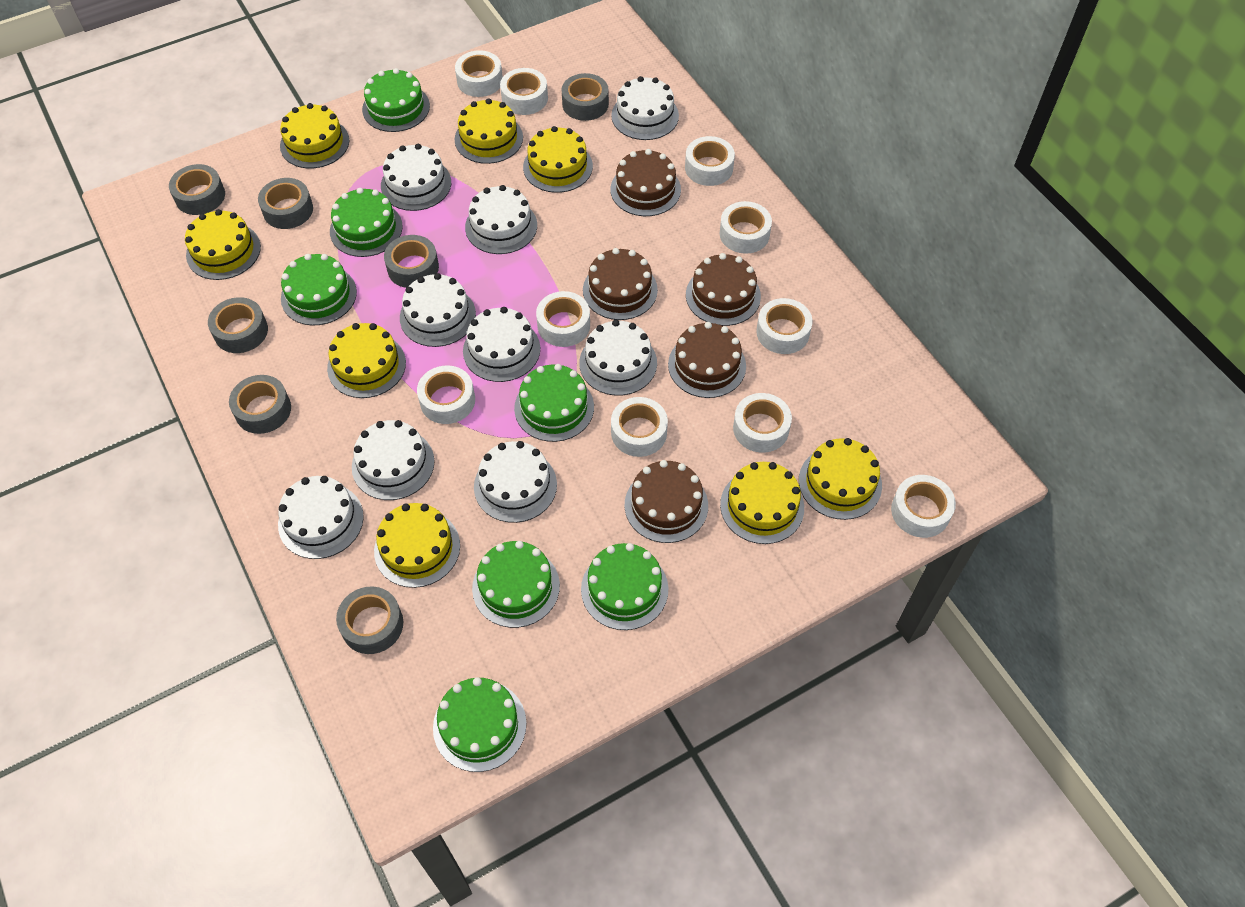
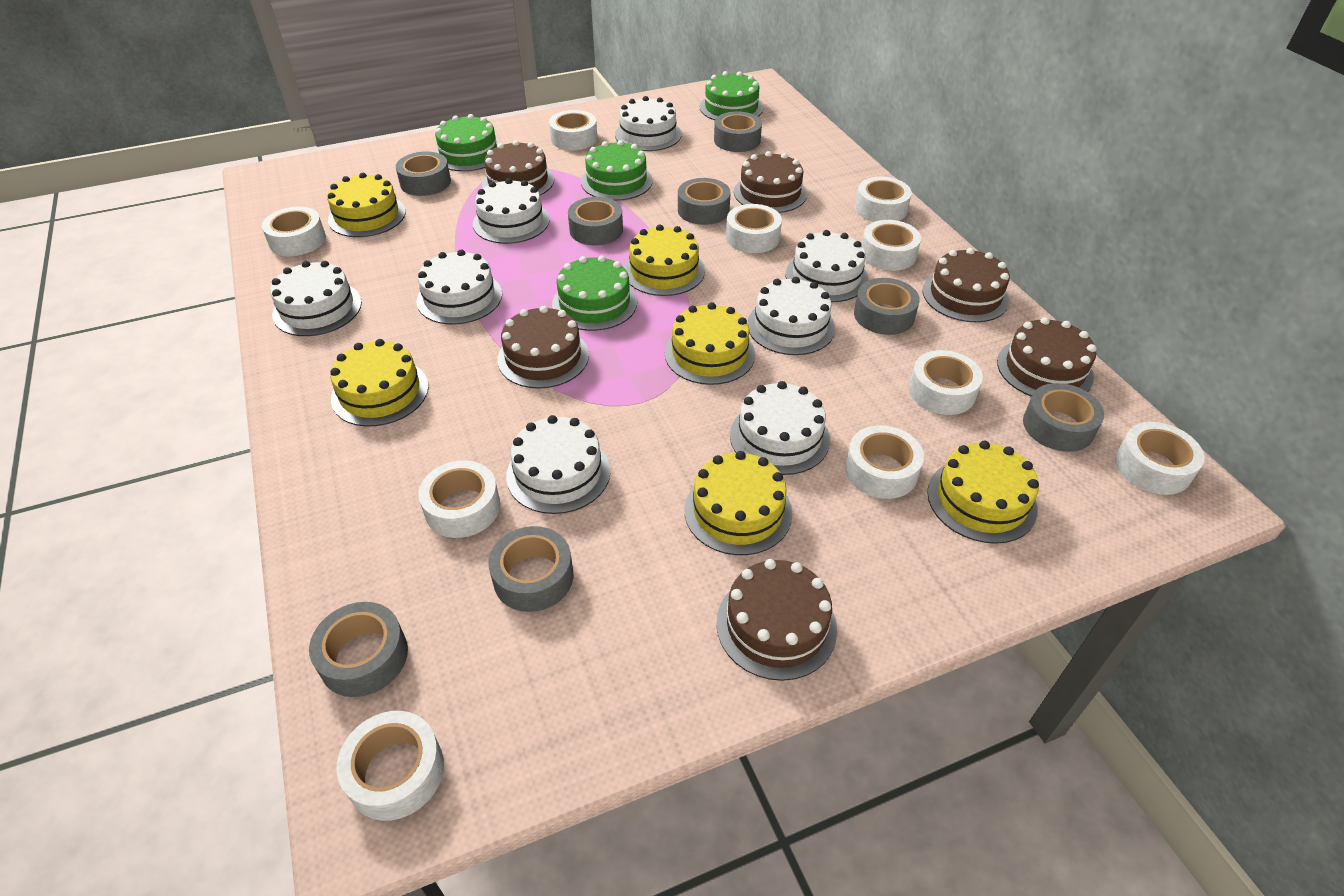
brown cake: [583,248,658,320] [610,149,681,216] [625,460,708,543] [668,322,746,398] [686,253,761,326] = 5 -> [482,140,554,195] [497,306,589,389] [716,559,837,681] [734,151,807,213] [922,248,1010,322] [997,317,1097,397] = 6
green cake: [281,254,357,326] [330,188,403,257] [362,68,430,132] [433,677,526,772] [472,541,560,628] [514,364,594,442] [581,543,668,630] = 7 -> [435,114,499,171] [552,255,637,331] [581,140,653,201] [700,71,763,120] = 4
grey tape: [169,164,225,215] [208,297,268,353] [229,375,291,434] [258,178,313,229] [336,587,403,654] [384,235,439,288] [561,73,609,121] = 7 -> [309,602,408,697] [396,151,451,196] [488,526,574,612] [568,197,623,245] [678,178,731,225] [714,112,762,152] [854,278,920,335] [1023,383,1104,452] = 8
white cake: [278,476,364,559] [352,420,435,500] [381,144,451,211] [400,273,476,347] [463,307,540,382] [465,185,537,254] [474,441,557,523] [579,320,657,396] [611,76,679,140] = 9 -> [270,261,362,336] [416,250,502,325] [473,178,550,244] [506,415,610,514] [615,96,682,151] [730,381,830,475] [747,277,835,355] [786,230,868,302] = 8
yellow cake: [185,209,261,280] [280,103,349,168] [327,323,406,398] [374,503,460,588] [455,98,523,164] [523,126,593,193] [720,462,804,544] [799,438,882,520] = 8 -> [327,173,406,237] [330,339,429,427] [624,225,705,296] [665,302,755,385] [684,451,792,555] [927,441,1039,544] = 6

